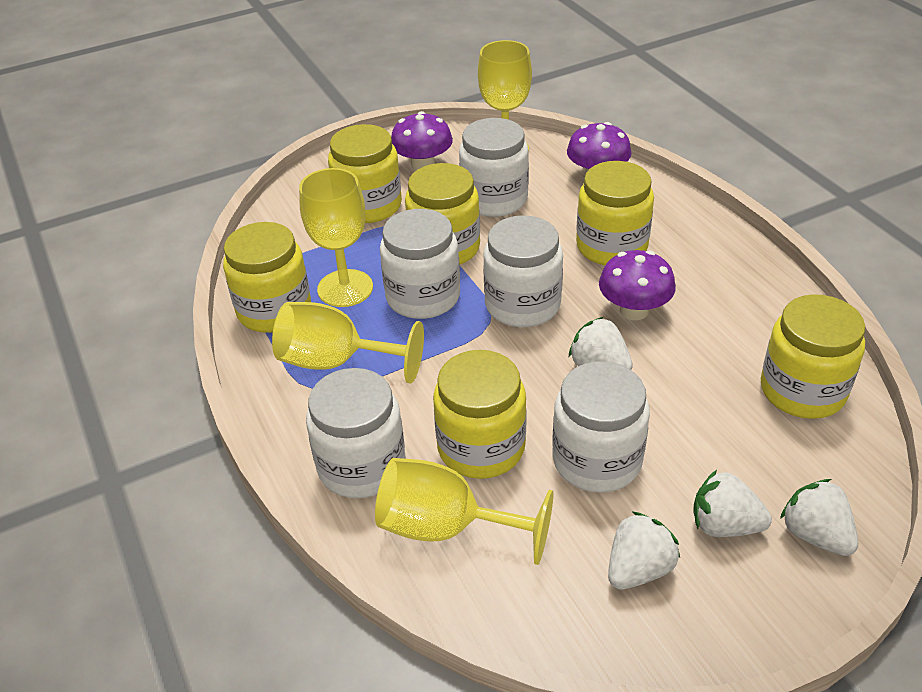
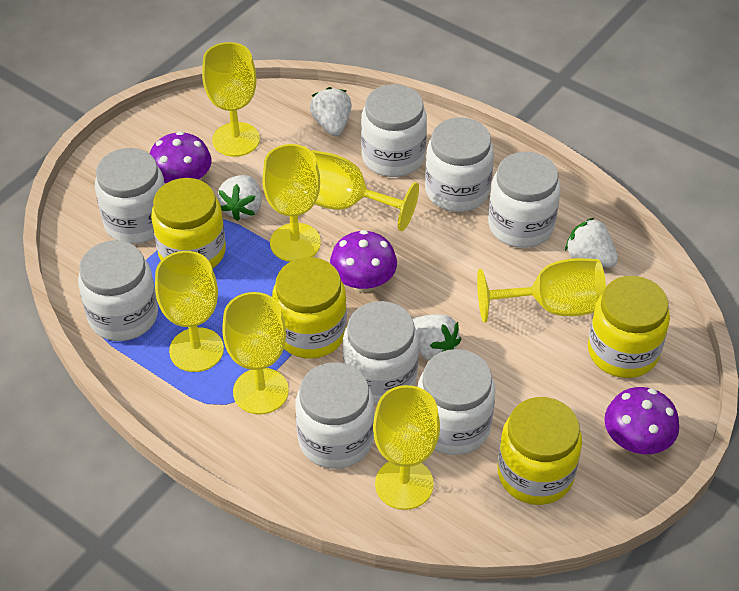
white jar: [306,368,406,498] [380,209,460,319] [459,118,529,217] [483,215,563,327] [552,361,650,493] = 5 -> [78,240,158,341] [95,148,165,244] [295,362,374,469] [343,301,419,404] [361,84,427,177] [418,349,496,455] [425,117,494,212] [488,152,560,248] = 8
yellow goblet: [272,302,424,383] [299,168,373,307] [375,458,554,565] [478,40,532,151] = 4 -> [155,251,224,372] [202,42,260,157] [222,292,289,415] [262,144,321,262] [311,150,419,231] [373,385,440,510] [477,258,606,322] = 7
yellow jar: [223,222,311,333] [328,124,402,223] [405,163,480,264] [433,350,527,479] [576,161,654,265] [761,294,865,419] = 6 -> [151,178,226,269] [272,257,347,359] [498,397,582,505] [588,276,670,378] = 4

